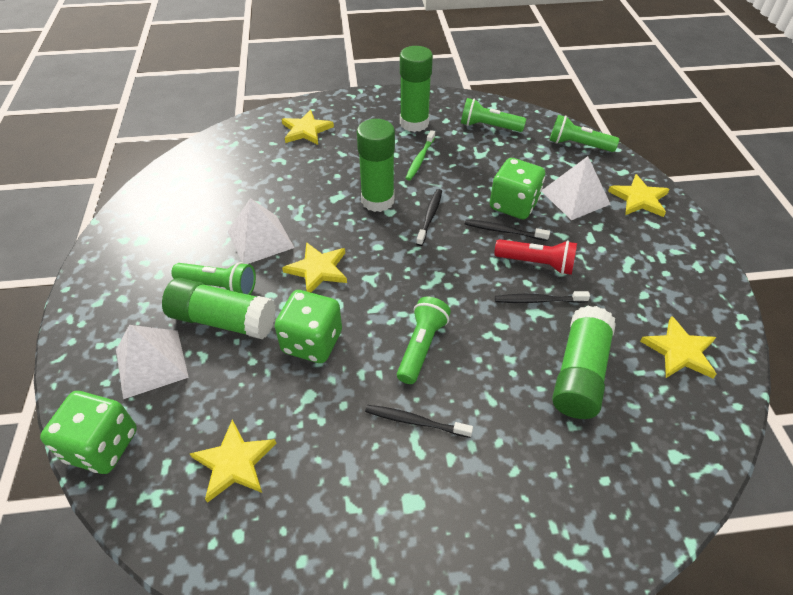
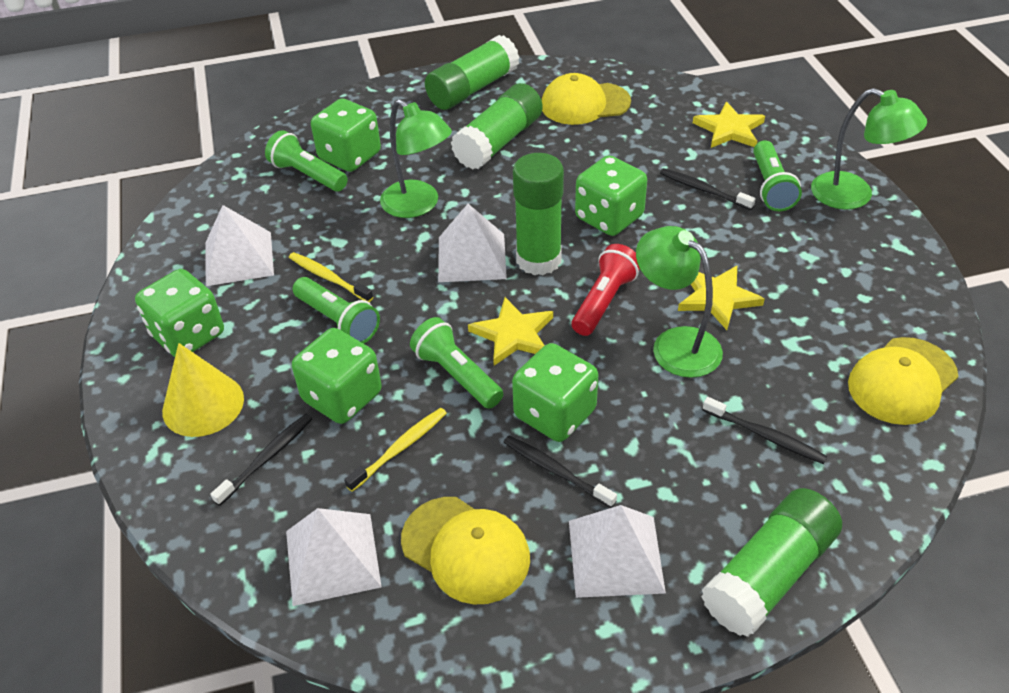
green dice: [40,391,137,474] [274,290,342,363] [490,158,545,219] = 3 -> [135,269,224,357] [292,328,382,424] [311,98,381,172] [512,343,598,442] [575,155,647,236] = 5
green lamp: none = 0 -> [380,99,452,218] [636,226,723,378] [811,88,927,210] = 3
green toothbrush: [406,130,435,181] = 1 -> none = 0
white pyramid: [116,325,189,399] [228,198,294,264] [541,156,611,220] = 3 -> [205,205,274,286] [286,508,382,606] [438,204,507,282] [569,505,666,598] = 4
yellow cap: none = 0 -> [401,497,530,604] [542,73,631,125] [848,337,958,425] = 3
yellow cone: none = 0 -> [162,343,244,437] = 1
yellow star: [190,420,276,503] [282,110,334,145] [282,242,347,292] [608,174,670,217] [640,316,717,378] = 5 -> [468,297,553,366] [678,266,765,330] [693,102,765,148] = 3
yellow toothbrush: none = 0 -> [289,252,373,302] [344,408,447,492] = 2

